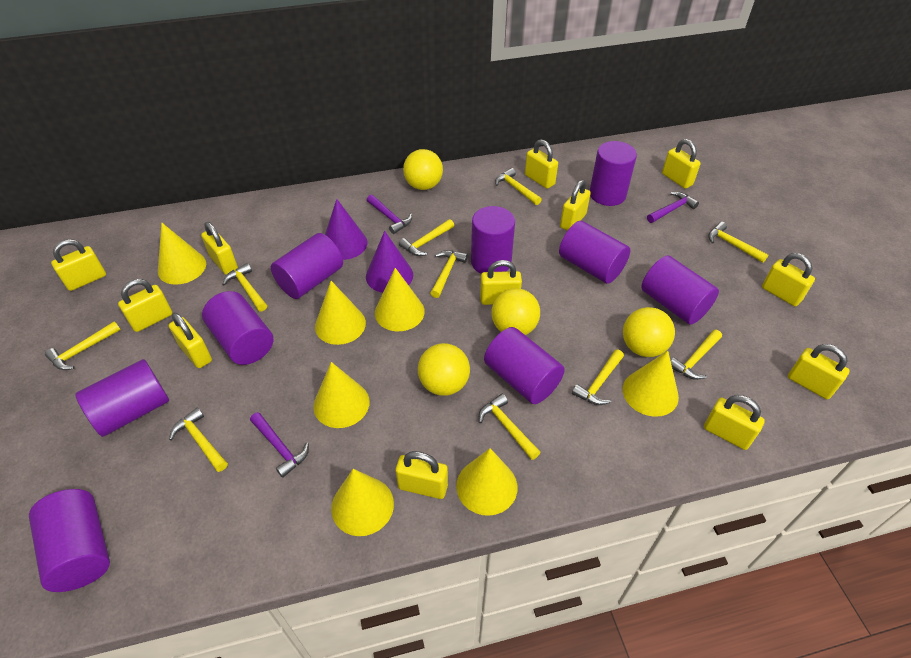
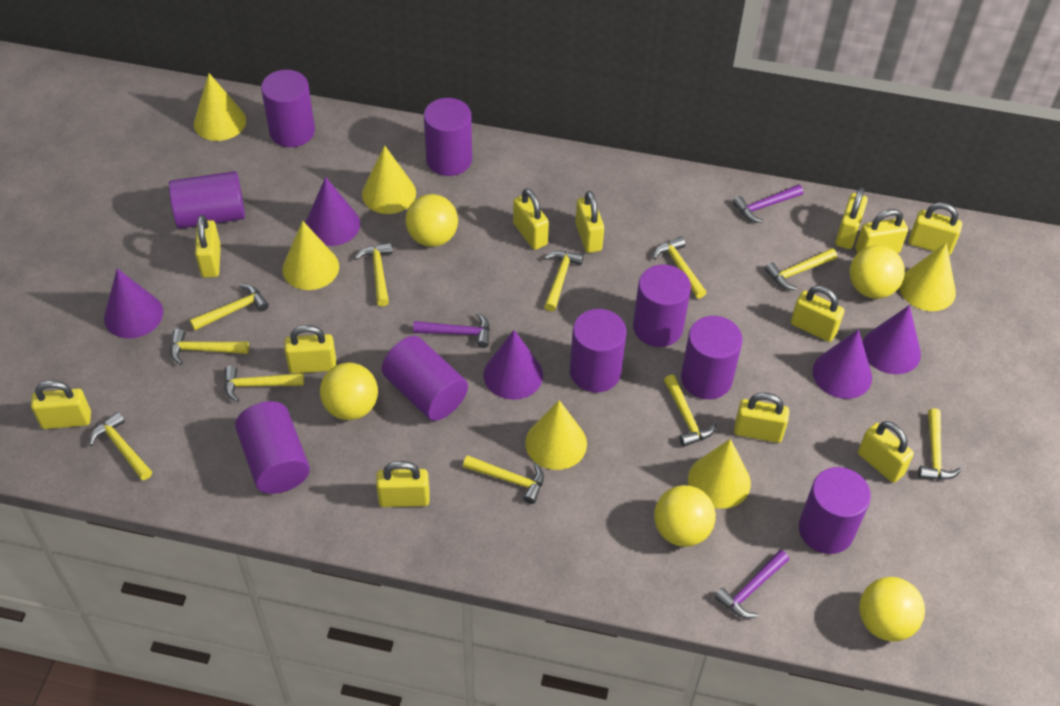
purple cone: [325,199,368,260] [366,231,413,293] = 2 -> [104,268,163,338] [305,177,360,246] [483,330,543,400] [813,329,872,399] [863,305,921,374] = 5
yellow ball: [403,149,443,190] [418,343,470,396] [491,288,540,335] [623,307,675,357] = 4 -> [320,363,378,420] [405,194,458,247] [654,485,716,547] [850,245,905,299] [859,577,925,642] = 5
yellow cone: [158,222,206,285] [313,362,370,428] [315,281,366,345] [331,469,394,536] [375,268,425,331] [456,448,518,516] [623,351,679,417] = 7 -> [194,73,246,141] [282,221,339,290] [362,145,416,214] [525,400,587,470] [688,439,751,509] [899,243,956,311] = 6
yellow hammer: [45,321,121,370] [169,407,228,472] [222,263,267,311] [399,219,454,256] [430,250,468,298] [479,394,541,460] [495,168,542,205] [572,349,624,405] [671,330,722,380] [708,222,768,263] = 10 -> [89,412,152,480] [170,329,249,365] [190,284,269,330] [224,366,304,402] [355,243,392,307] [463,455,544,504] [544,251,584,312] [653,236,707,299] [664,375,717,447] [765,248,837,290] [918,408,962,480] = 11

